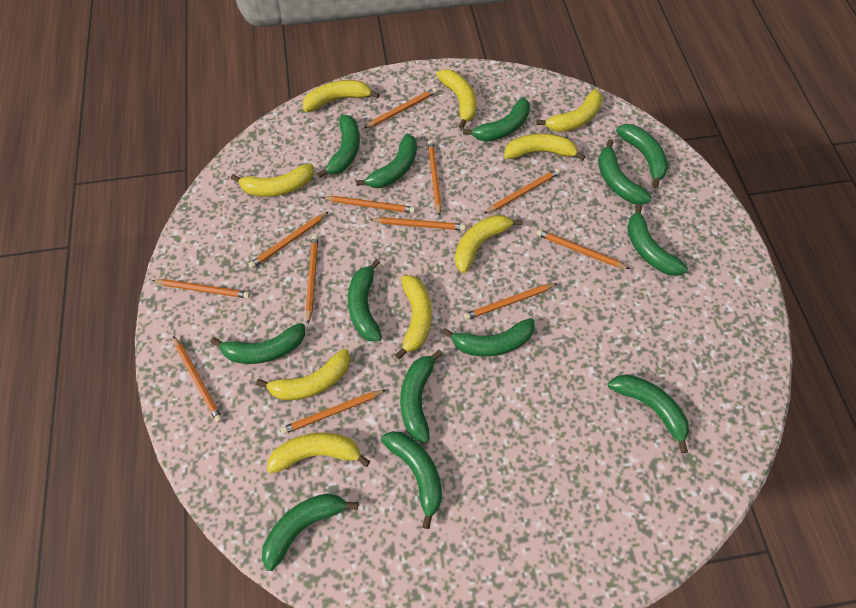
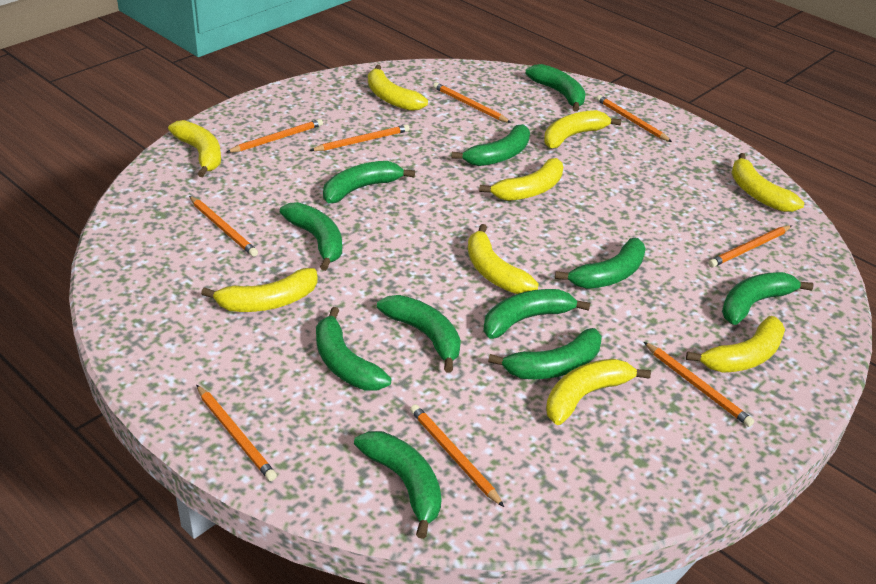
green banana: [211,323,305,364] [262,493,358,571] [317,115,360,178] [348,259,382,341] [356,133,417,188] [381,431,442,529] [400,349,443,443] [442,318,535,356] [463,97,530,142] [598,139,652,205] [608,374,689,453] [616,124,668,188] [627,204,688,276] = 13 -> [280,202,342,271] [316,307,392,391] [323,161,415,203] [354,431,442,539] [377,295,461,373] [451,124,530,166] [483,289,590,339] [488,328,602,379] [525,64,586,112] [555,238,646,289] [722,272,814,325] = 11
orange pencil: [152,279,250,298] [173,336,223,423] [249,212,329,269] [281,390,386,434] [306,235,318,324] [322,196,415,213] [363,88,437,129] [369,217,466,230] [428,140,442,216] [464,283,558,320] [484,169,560,214] [536,229,630,269] = 12 -> [189,196,258,257] [196,385,277,481] [226,119,323,153] [310,124,410,151] [410,404,504,507] [433,82,511,123] [596,95,672,142] [644,342,755,427] [708,225,792,267] = 9

